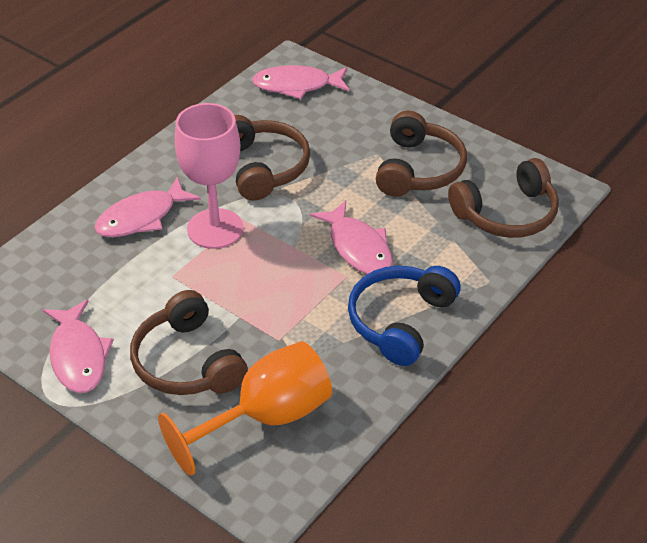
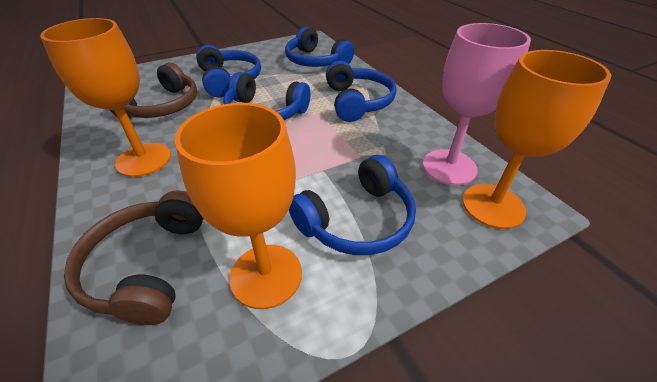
blue headphones: [348,266,461,366] = 1 -> [196,45,261,97] [223,72,310,120] [285,27,354,67] [289,155,416,255] [326,61,396,122] = 5
brown headphones: [130,290,248,395] [234,115,310,201] [376,111,467,197] [448,158,559,238] = 4 -> [64,190,204,325] [110,62,197,118] = 2
orange goblet: [158,341,332,476] = 1 -> [40,18,171,177] [174,103,302,309] [462,50,611,229] = 3
pink fish: [43,300,114,393] [94,176,201,237] [252,65,349,99] [310,200,393,274] = 4 -> none = 0

